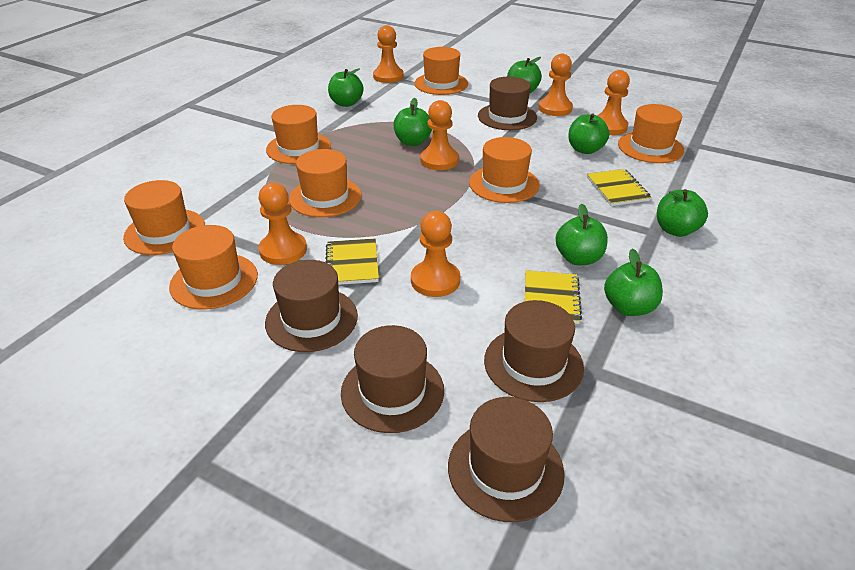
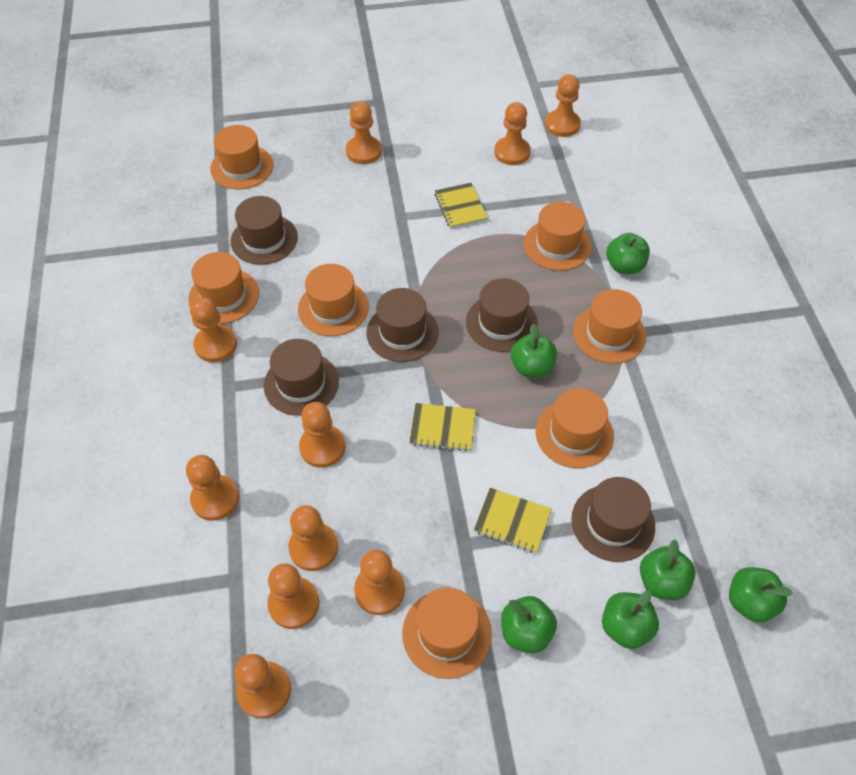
green apple: [328,68,364,107] [394,98,432,146] [507,57,542,93] [556,204,608,265] [568,113,609,154] [604,249,663,316] [657,189,708,237] = 7 -> [501,596,557,653] [511,324,557,378] [602,590,659,649] [606,233,650,274] [640,539,696,600] [729,567,793,623] = 6
orange pawn: [259,183,307,265] [373,25,404,83] [411,211,460,297] [420,100,459,170] [538,54,573,116] [597,70,630,135] = 6 -> [186,455,239,521] [190,297,237,362] [234,654,291,718] [267,563,319,629] [288,505,338,571] [299,402,345,468] [346,101,382,164] [354,550,405,615] [494,102,531,165] [545,74,581,137] = 10

